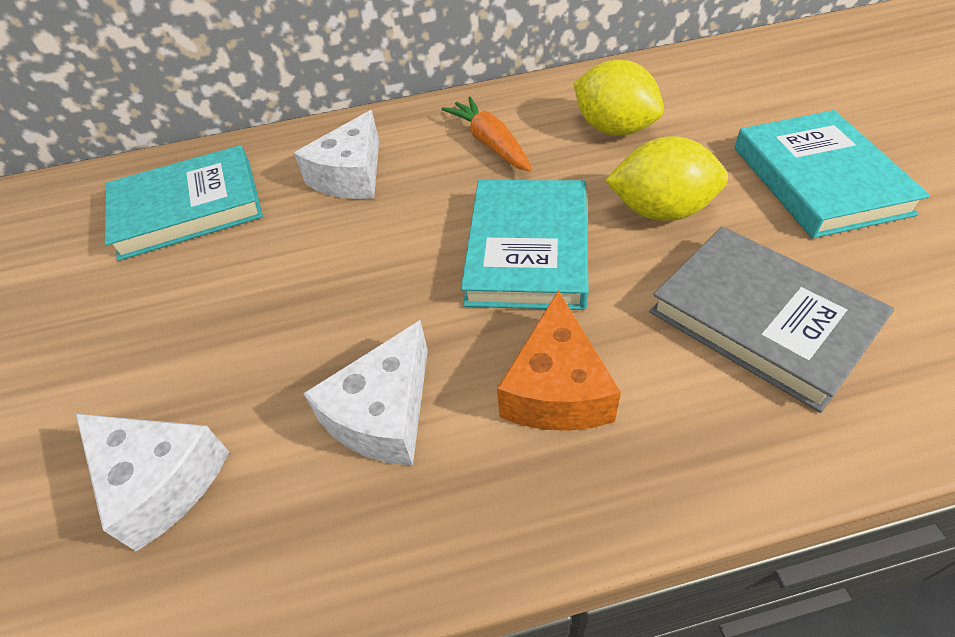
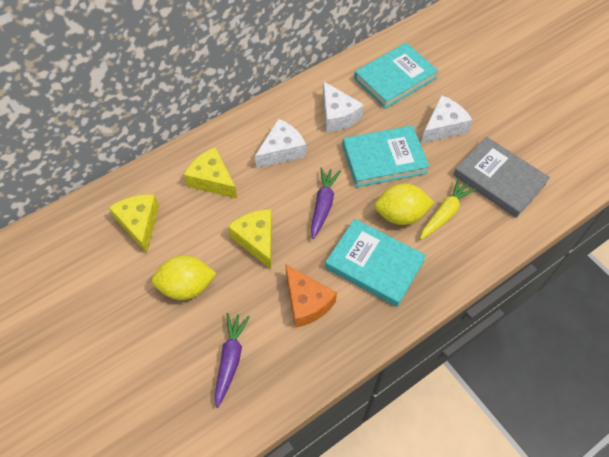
orange carrot: [442,97,532,172] = 1 -> none = 0
purple carrot: none = 0 -> [215,313,250,408] [311,167,341,239] = 2
yellow carrot: none = 0 -> [420,178,476,239] = 1
yellow cheese: none = 0 -> [109,194,159,253] [184,147,237,198] [228,209,272,269] = 3

